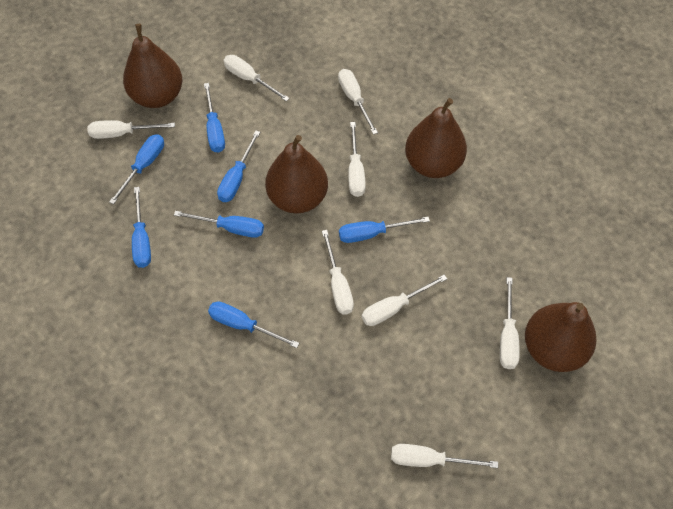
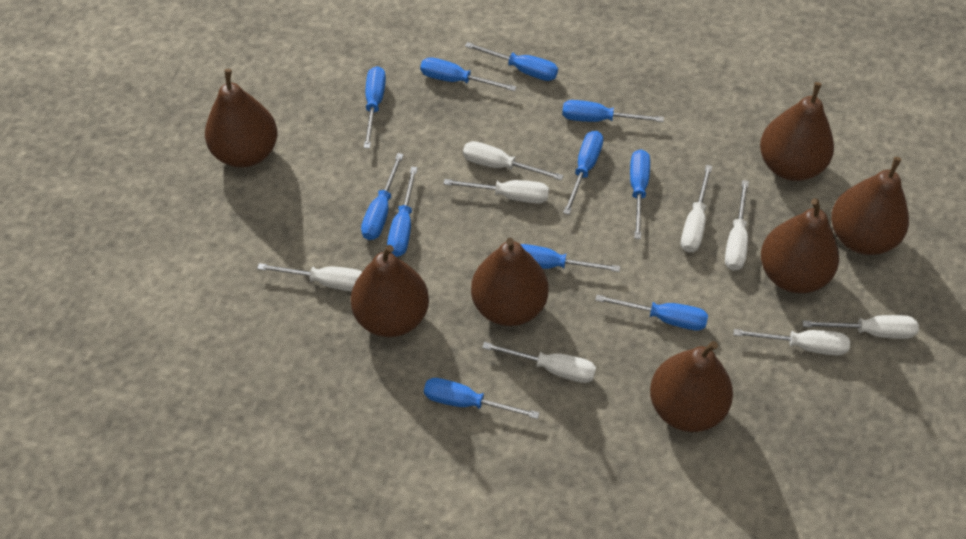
blue screwdriver: [109,134,164,204] [132,187,151,268] [174,211,264,238] [204,83,225,153] [208,301,299,348] [217,131,260,202] [339,217,430,243] = 7 -> [361,153,404,240] [364,66,386,148] [387,166,418,257] [420,57,517,91] [424,378,539,419] [465,42,558,81] [520,244,620,272] [562,100,664,122] [563,131,603,215] [595,295,708,330] [630,149,650,239] = 11
brown pear: [123,24,183,108] [265,135,328,213] [405,98,467,178] [525,302,596,372] = 4 -> [205,69,278,168] [351,245,429,337] [471,238,548,326] [650,341,733,432] [760,82,834,181] [761,198,839,293] [831,157,909,255] = 7

